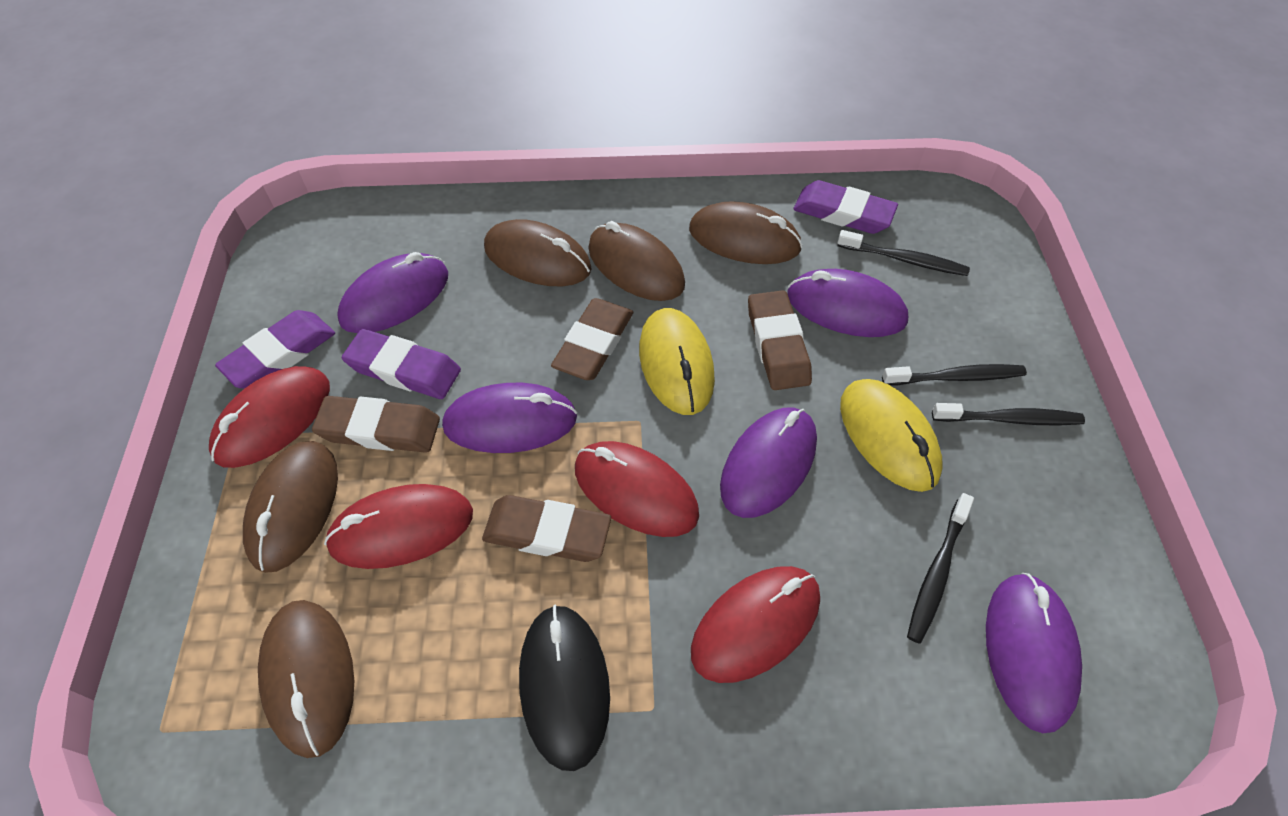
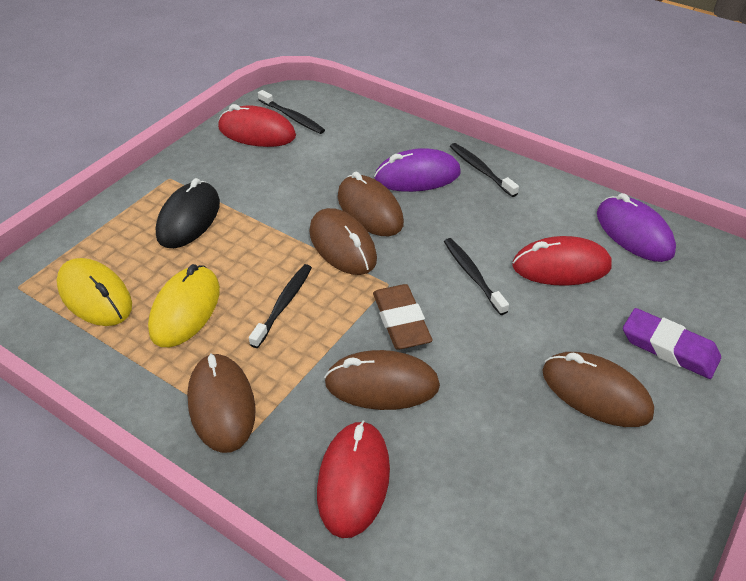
brown eraser: [312,396,440,453] [482,495,611,562] [551,298,633,380] [748,290,812,390] = 4 -> [373,284,433,350] = 1
purple eraser: [215,310,335,388] [342,329,461,399] [794,180,898,234] = 3 -> [623,308,721,379] = 1
purple mouse: [337,252,448,333] [442,383,577,453] [720,407,817,518] [787,269,908,337] [986,573,1082,733] = 5 -> [374,148,461,192] [597,193,676,262] = 2
red mouse: [209,366,330,468] [324,484,473,569] [575,441,699,537] [691,566,820,683] = 4 -> [218,104,296,147] [317,420,390,538] [512,236,612,286] = 3

